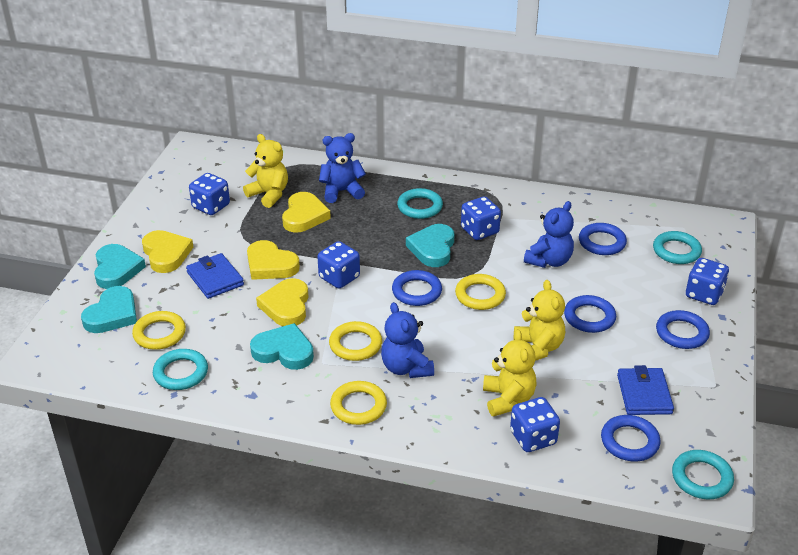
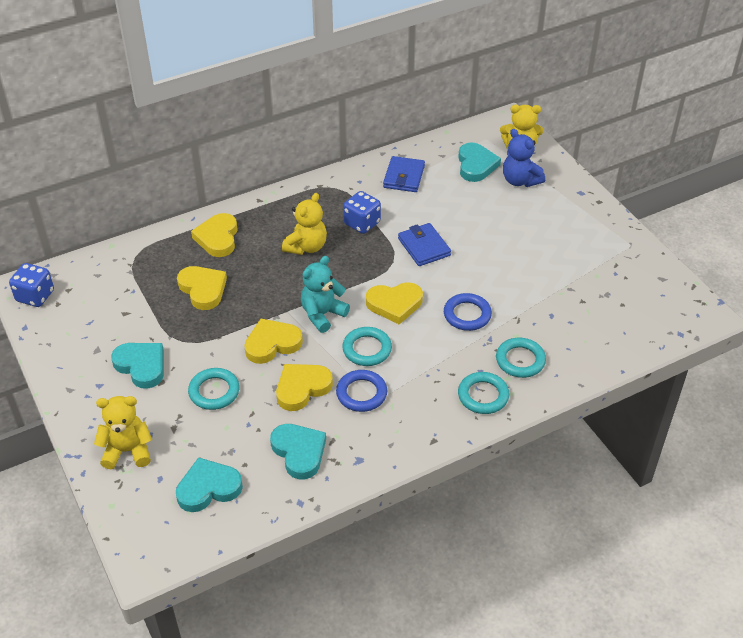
blue dice: [189,173,230,215] [317,241,360,289] [461,196,501,240] [510,397,560,452] [686,258,729,305] = 5 -> [9,263,54,307] [343,191,381,234] = 2
blue ring: [392,270,442,306] [564,295,616,333] [579,223,627,255] [601,415,661,462] [656,310,710,349] = 5 -> [336,370,387,412] [444,293,492,331] = 2
blue teddy bear: [319,133,366,203] [381,302,434,378] [524,201,574,268] = 3 -> [503,129,545,187] = 1
turquoise teddy bear: none = 0 -> [301,256,350,333] = 1
yellow heart: [142,230,193,273] [247,240,300,280] [256,278,308,326] [282,192,331,233] = 4 -> [177,266,227,310] [191,213,238,257] [244,319,303,364] [276,364,333,411] [366,282,423,325] = 5
yellow ring: [132,311,186,350] [329,321,382,361] [330,381,387,425] [455,274,506,310] = 4 -> none = 0

